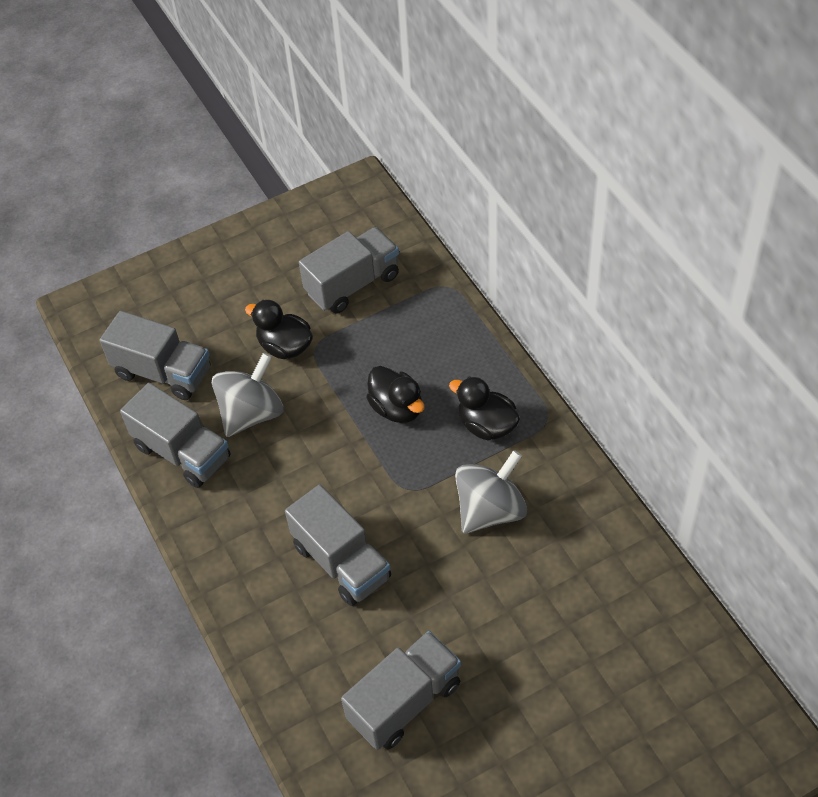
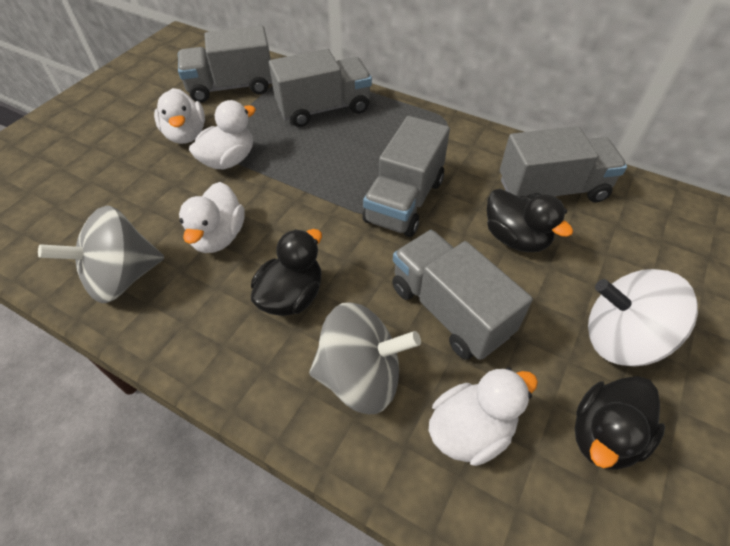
white duck: none = 0 -> [154,88,205,144] [179,182,245,253] [189,100,256,169] [429,368,538,466] = 4
white spinning top: none = 0 -> [588,269,698,367] = 1

